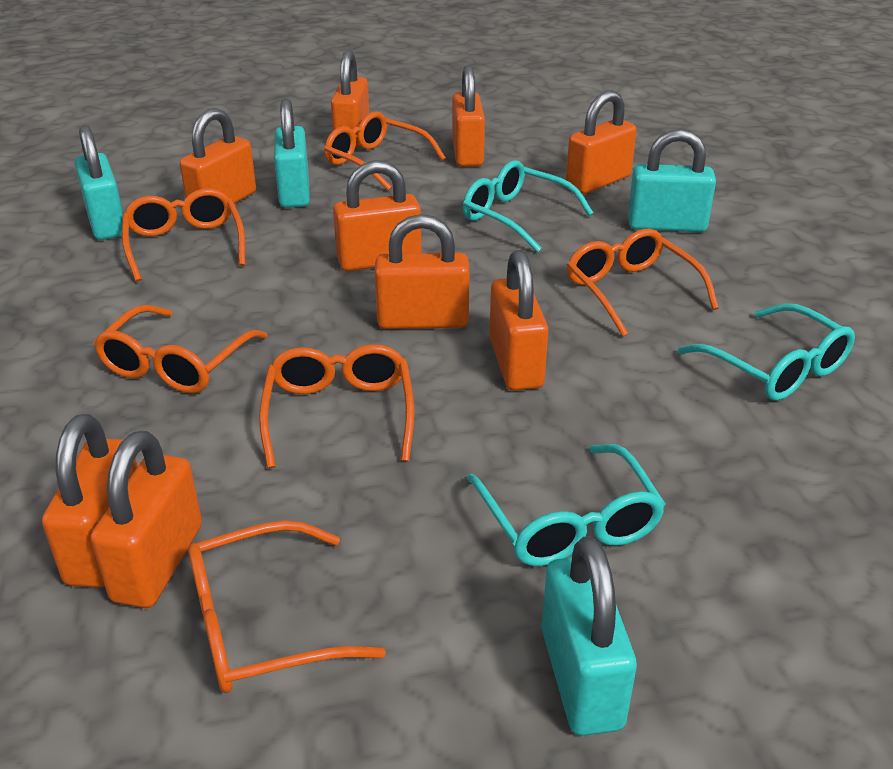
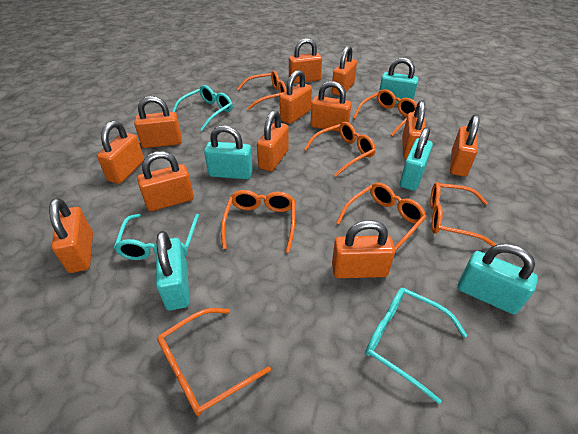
orange glasses: [94,305,268,394] [122,188,245,282] [188,520,386,693] [259,344,414,468] [324,111,446,190] [567,229,719,337] = 6 -> [157,308,271,416] [221,190,295,253] [237,71,287,110] [304,122,376,177] [336,182,426,251] [353,89,417,136] [430,182,496,246] = 7
orange padlock: [42,414,138,588] [90,431,202,608] [180,108,256,204] [331,50,369,148] [333,160,422,271] [375,214,470,329] [452,65,485,167] [489,250,548,391] [566,90,637,194] = 9 -> [49,198,93,273] [97,121,144,184] [134,96,182,148] [137,151,194,211] [257,110,289,171] [280,70,312,124] [289,38,322,84] [311,81,351,132] [332,46,357,96] [332,220,395,278] [402,100,426,159] [450,114,480,177] = 12
turquoise padlock: [75,125,123,240] [274,99,310,208] [541,536,637,736] [628,129,716,232] = 4 -> [156,231,189,311] [204,125,253,179] [379,57,418,104] [400,127,433,191] [458,244,538,314] = 5

